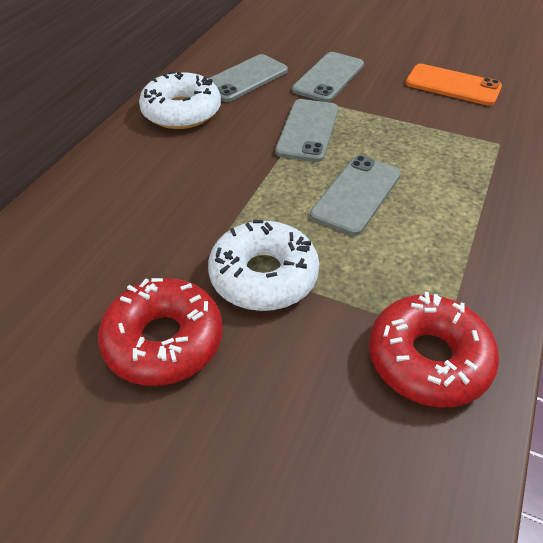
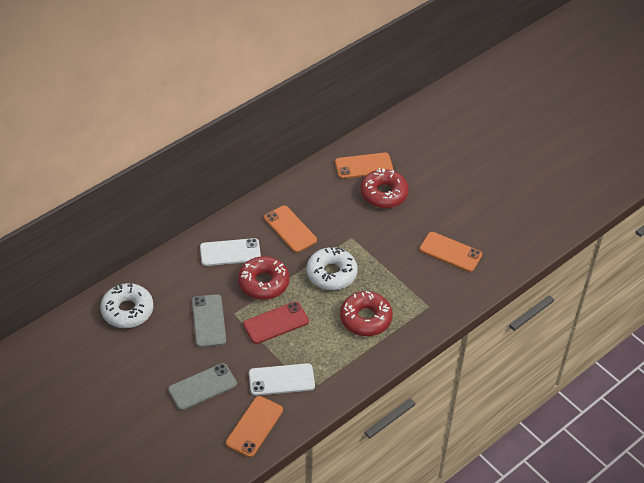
grey phone: [208,54,288,102] [275,99,338,162] [292,52,364,102] [310,155,401,236] = 4 -> [168,363,237,411] [192,294,226,347] = 2
orange phone: [405,64,502,106] = 1 -> [226,396,283,457] [264,205,317,253] [335,153,393,179] [420,232,482,272] = 4
red donut: [98,278,223,386] [369,292,499,408] = 2 -> [238,256,289,300] [340,291,393,336] [360,168,409,208] = 3
red phone: none = 0 -> [243,302,309,344] = 1
white phone: none = 0 -> [200,238,261,266] [249,363,315,396] = 2

